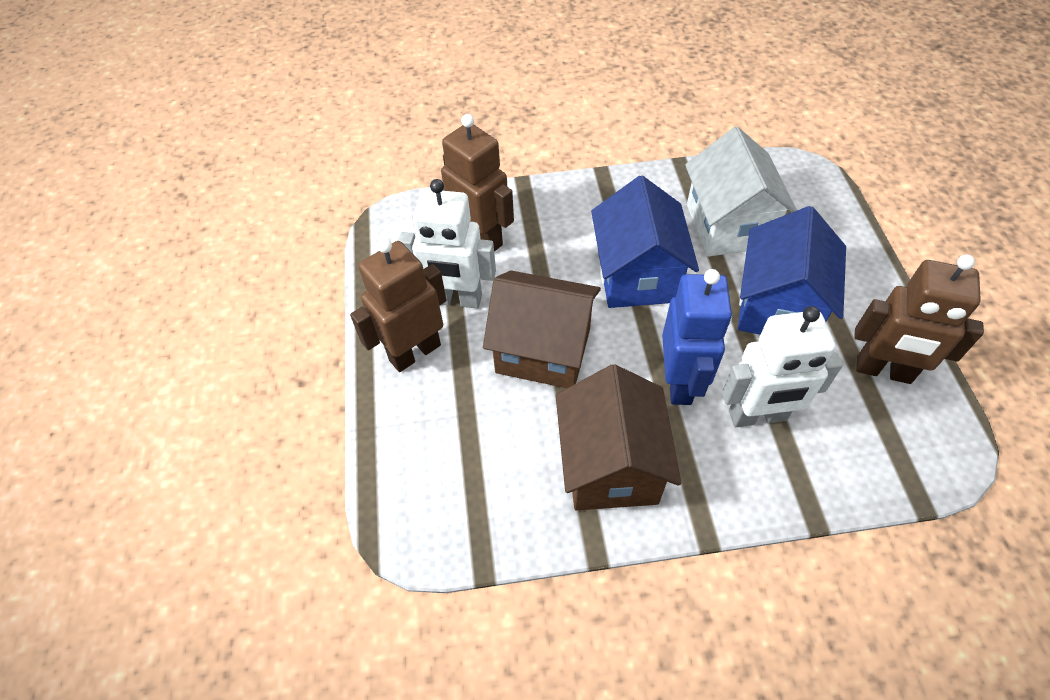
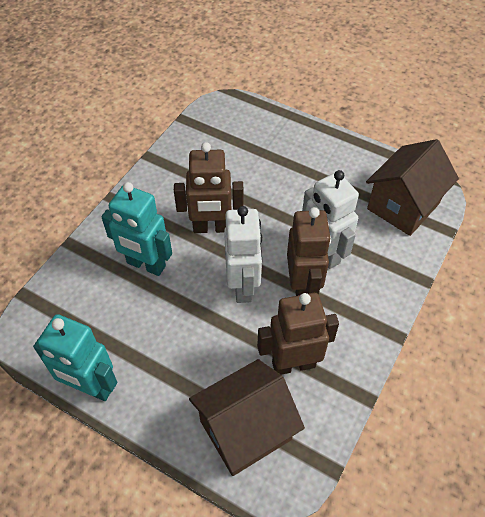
blue house: [591,175,699,308] [738,206,846,335] = 2 -> none = 0
blue robot: [662,269,732,405] = 1 -> none = 0
turquoise robot: none = 0 -> [33,314,117,401] [101,182,172,276] = 2
white house: [685,127,797,257] = 1 -> none = 0

